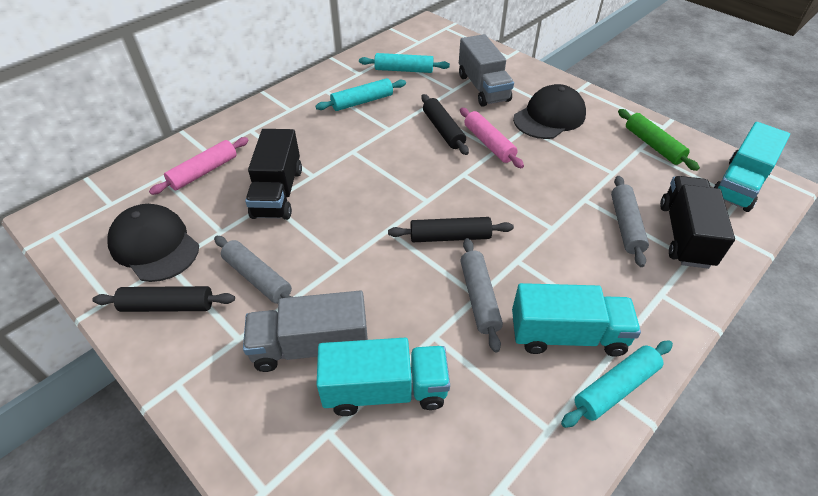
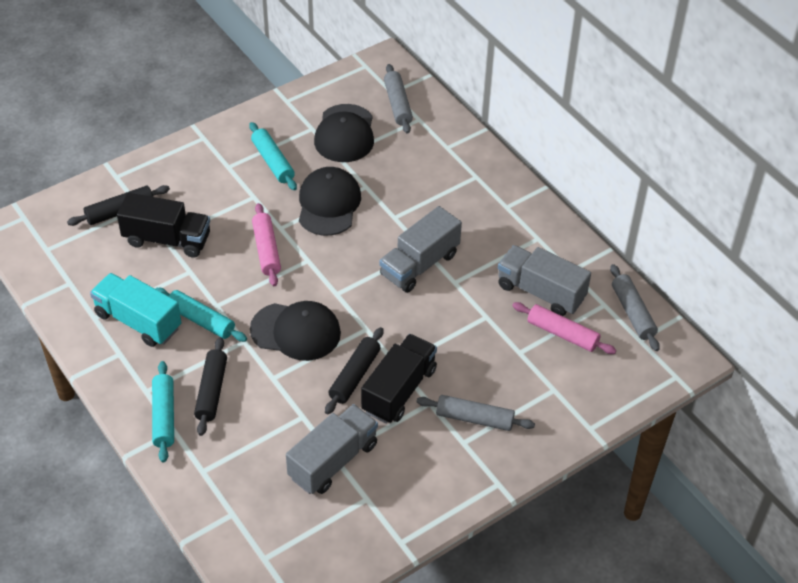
black cap: [107,204,199,282] [513,84,586,139] = 2 -> [250,301,341,361] [299,167,361,236] [314,104,374,162] = 3
green rolling pin: [618,109,700,171] = 1 -> none = 0
grey truck: [243,291,368,372] [459,34,514,107] = 2 -> [286,404,378,494] [379,206,462,293] [498,245,591,316] = 3
turquoise truck: [317,338,450,416] [512,283,641,357] [713,122,790,212] = 3 -> [90,273,181,347] = 1

